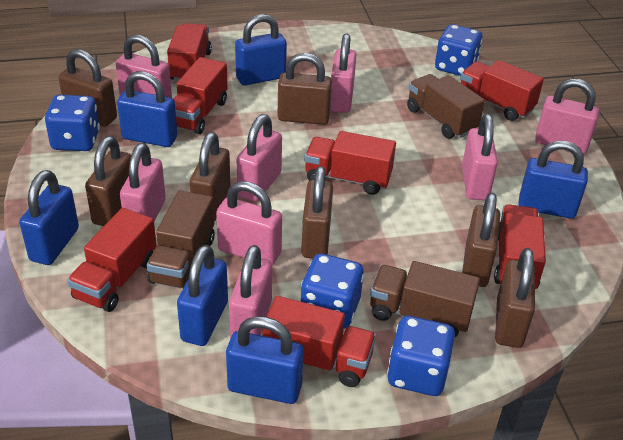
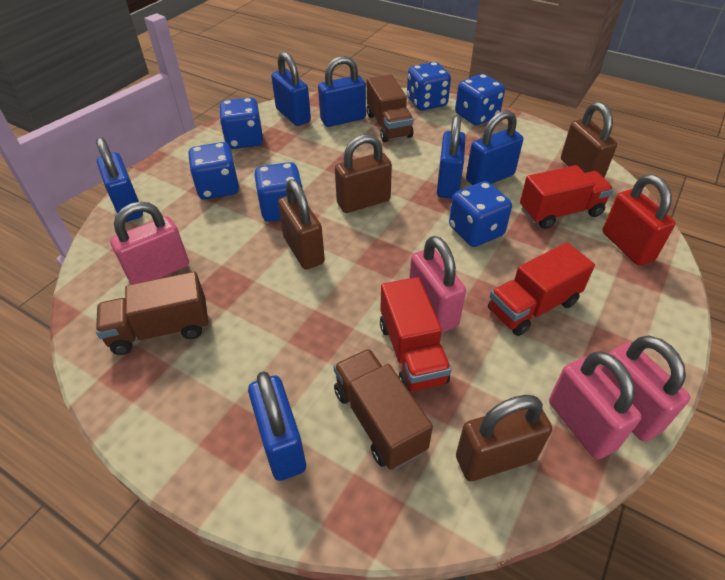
blue dice: [45,95,100,151] [301,253,364,329] [387,316,455,396] [435,24,483,76] = 4 -> [188,142,239,200] [219,98,263,149] [254,162,303,222] [407,62,451,111] [449,181,512,247] [455,74,505,125] = 6
brown padlock: [58,49,117,127] [85,136,131,226] [190,132,231,222] [278,53,332,125] [301,166,333,258] [462,193,500,287] [495,248,535,348] = 7 -> [278,179,325,269] [335,134,392,213] [456,395,552,481] [561,102,617,178] = 4
pink padlock: [116,35,172,98] [120,143,166,222] [216,181,282,265] [229,245,272,339] [237,114,282,202] [330,33,356,113] [462,114,498,200] [535,79,600,154] = 8 -> [110,202,189,284] [409,236,466,333] [549,351,642,459] [600,336,690,442] = 4
red padlock: none = 0 -> [602,174,675,265] = 1
red truck: [67,208,157,312] [167,23,212,81] [173,57,228,134] [263,296,376,387] [305,131,396,195] [460,60,544,121] [494,204,546,289] = 7 -> [380,277,451,392] [488,242,595,336] [520,165,614,229] = 3

